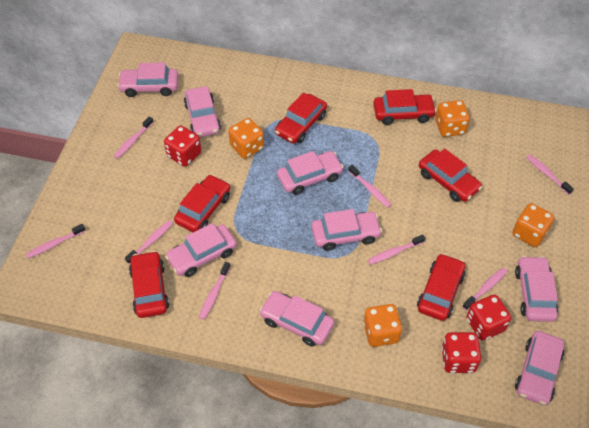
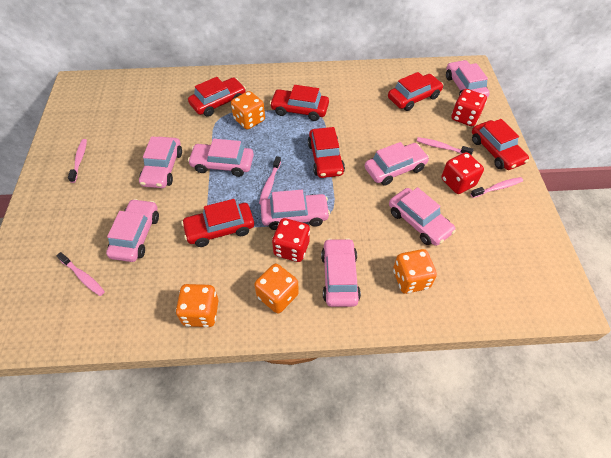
pink toothbrush: [26,224,86,258] [114,116,153,159] [125,220,173,264] [199,262,230,320] [348,165,391,208] [368,234,425,265] [462,267,507,310] [526,154,574,195] = 8 -> [56,252,105,296] [68,139,87,183] [259,156,281,204] [417,137,474,155] [470,177,523,198] = 5

